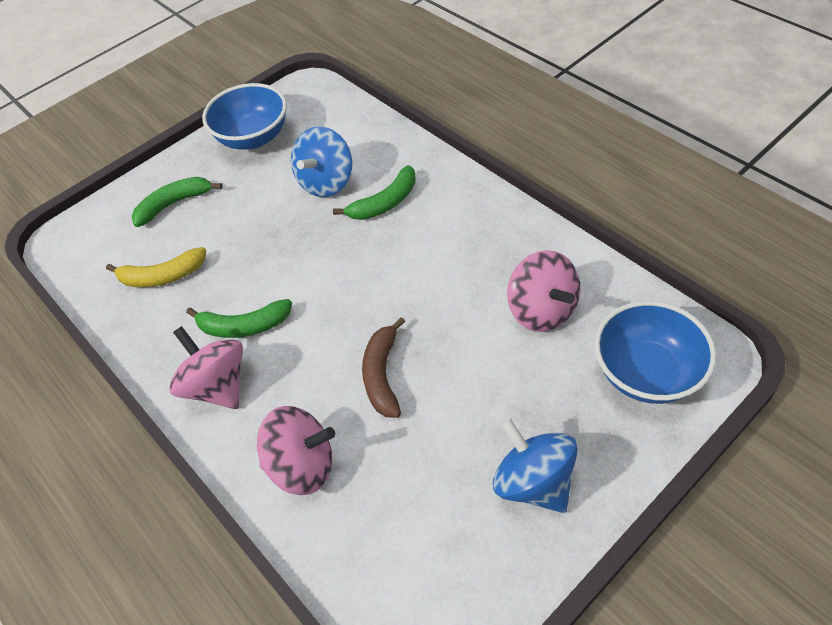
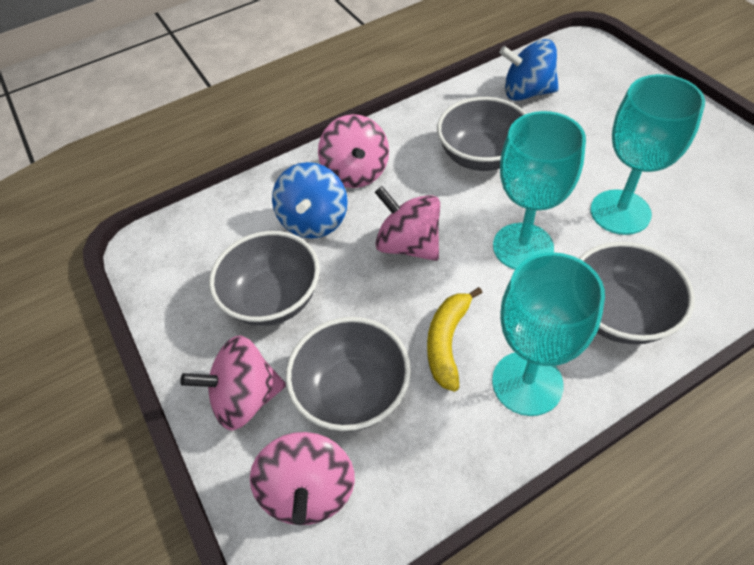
blue bowl: [202,83,287,150] [594,301,716,404] = 2 -> none = 0
brown banana: [362,317,405,418] = 1 -> none = 0
green banana: [132,177,222,227] [186,299,292,338] [333,165,416,220] = 3 -> none = 0
grey bowl: none = 0 -> [209,231,320,326] [286,317,411,432] [437,97,527,171] [579,242,695,344] = 4
pink spinning top: [169,326,243,409] [257,406,335,495] [507,250,581,332] = 3 -> [180,335,286,431] [250,432,355,525] [318,114,389,188] [375,186,440,261] = 4
turquoise goblet: none = 0 -> [492,252,605,416] [493,111,586,270] [590,74,705,235] = 3

